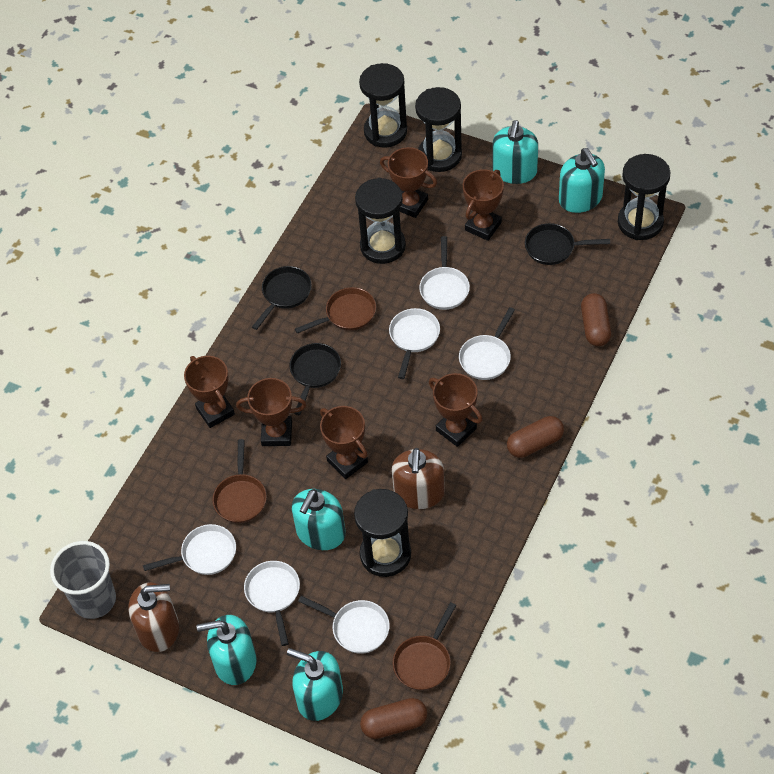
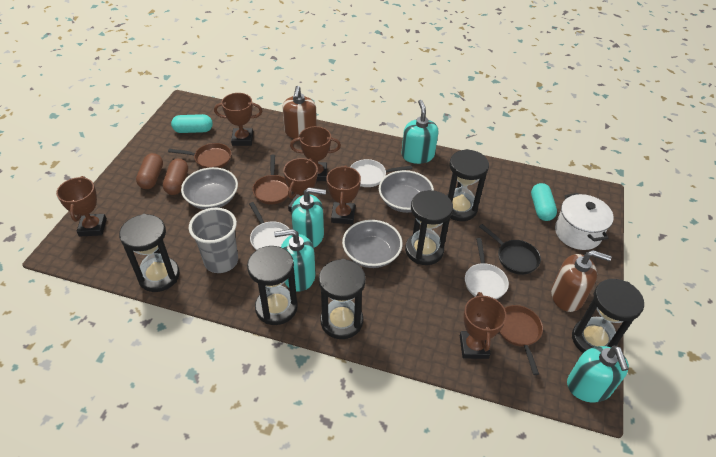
black hourglass: [354,489,411,577] [355,178,406,264] [359,63,407,148] [415,87,462,172] [618,154,670,240] = 5 -> [119,214,180,292] [247,246,298,325] [319,259,366,339] [405,190,453,265] [446,149,489,221] [572,279,644,353] = 6
black pan: [252,266,312,330] [290,343,341,415] [525,223,610,265] = 3 -> [479,224,541,275] = 1
brown capsule: [360,698,427,739] [507,416,564,458] [581,293,611,346] = 3 -> [136,153,163,189] [163,159,188,195] = 2
grey bowl: none = 0 -> [181,167,238,210] [342,220,403,268] [379,170,434,213] = 3
turquoise capsule: none = 0 -> [171,114,213,133] [531,183,557,221] = 2
turquoise soap dispenser: [197,615,256,685] [287,648,343,721] [292,489,346,550] [493,120,538,184] [559,148,605,213] = 5 -> [274,229,315,292] [291,187,326,248] [401,100,438,164] [567,346,629,402] = 4
white pan: [143,524,236,575] [244,561,300,646] [298,596,390,654] [389,308,440,379] [419,236,470,310] [459,307,515,380] = 6 -> [249,202,290,250] [350,159,412,187] [465,238,509,299] = 3
white pot: none = 0 -> [555,193,614,250] = 1

